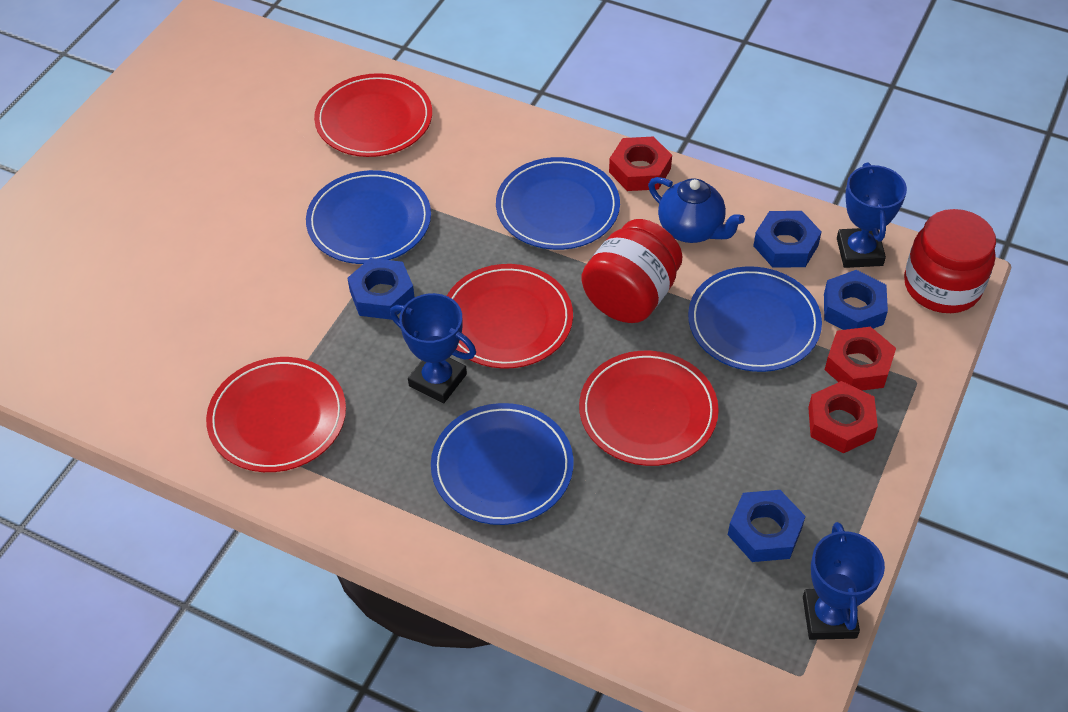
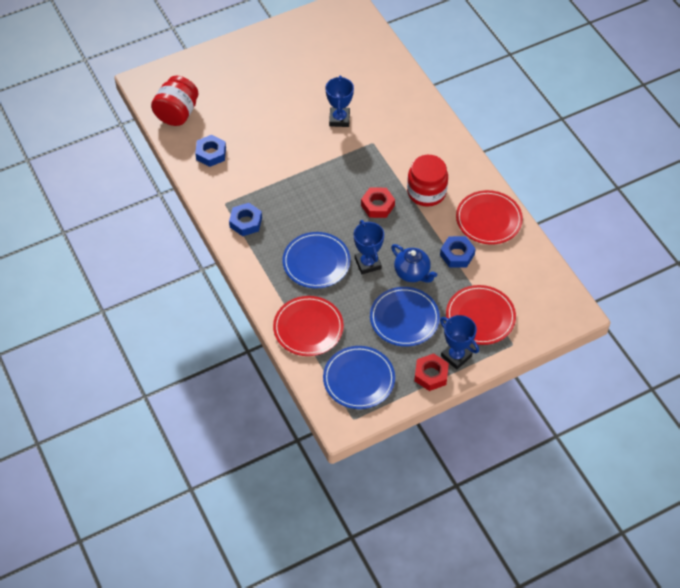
blue nut: [347,258,415,320] [728,490,805,562] [753,211,821,268] [824,270,888,330] = 4 -> [195,135,226,167] [229,203,262,236] [440,236,476,268] = 3
blue plate: [306,170,431,264] [431,403,574,525] [496,157,620,250] [688,266,822,372] = 4 -> [283,232,351,288] [323,346,395,409] [370,287,440,347] = 3
red nut: [609,136,672,191] [808,381,878,453] [825,327,896,391] = 3 -> [361,187,395,218] [414,353,449,391] = 2
red plate: [206,357,346,472] [314,73,432,157] [447,264,573,369] [579,351,719,466] = 4 -> [273,296,344,356] [446,285,516,345] [456,190,523,245] = 3

